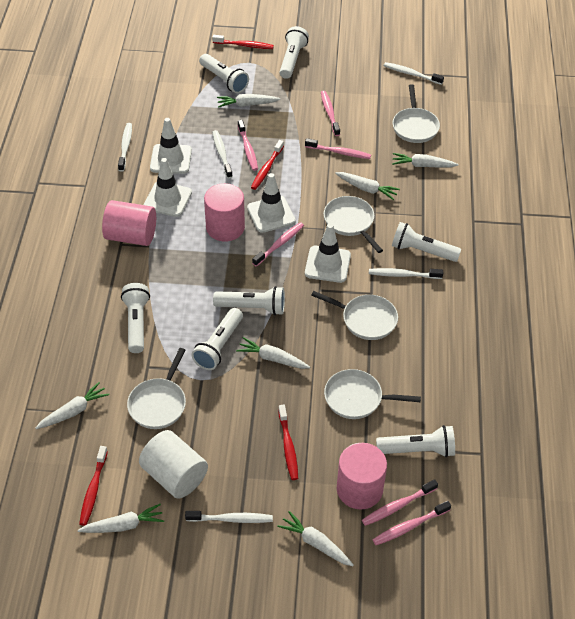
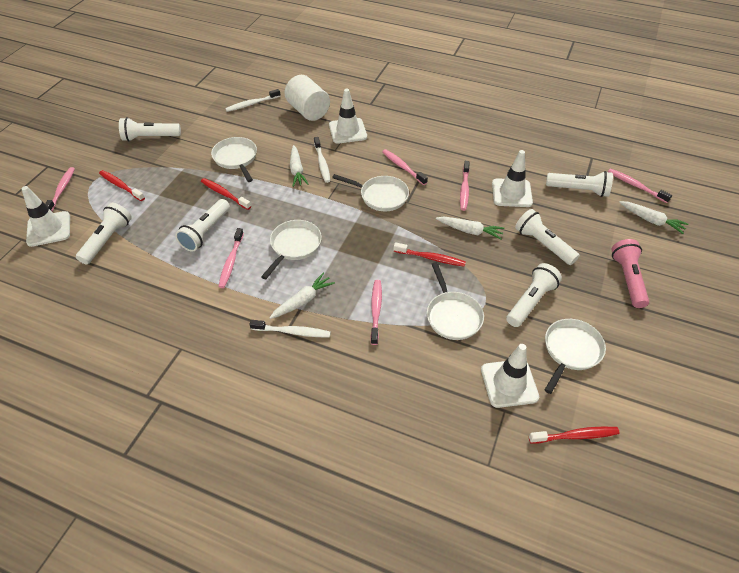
pink cylinder: [102,200,156,246] [204,183,245,241] [336,443,387,510] = 3 -> none = 0
pink flashlight: none = 0 -> [612,239,649,308] = 1
white carrot: [35,382,109,429] [78,504,164,533] [217,94,280,108] [236,337,310,369] [277,511,354,566] [335,172,400,200] [392,153,459,168] = 7 -> [270,273,335,319] [290,145,308,187] [436,217,504,240] [619,201,688,234] = 4
white flashlight: [121,283,150,353] [192,308,243,370] [199,54,249,93] [213,286,285,315] [279,26,309,79] [376,425,455,457] [392,222,461,262] = 7 -> [76,203,132,265] [119,117,181,141] [175,199,230,252] [506,263,562,327] [515,209,580,265] [546,171,613,197] = 6
white toothbrush: [118,123,132,172] [185,511,273,523] [212,130,233,178] [369,268,443,279] [384,62,444,85] = 5 -> [225,89,281,112] [249,320,331,338] [314,137,330,183] = 3

